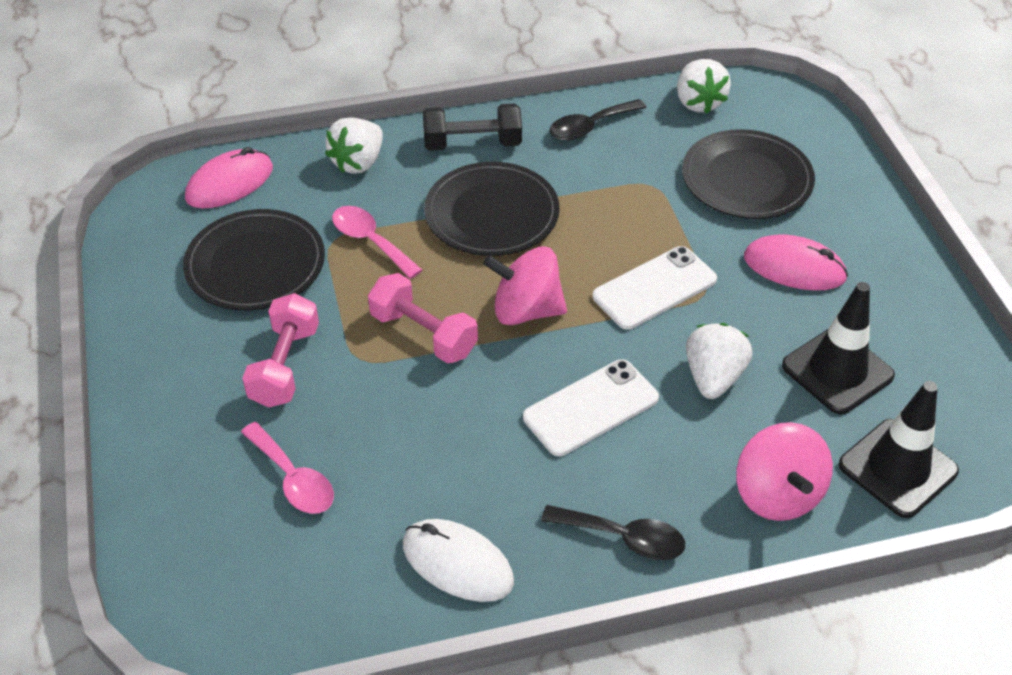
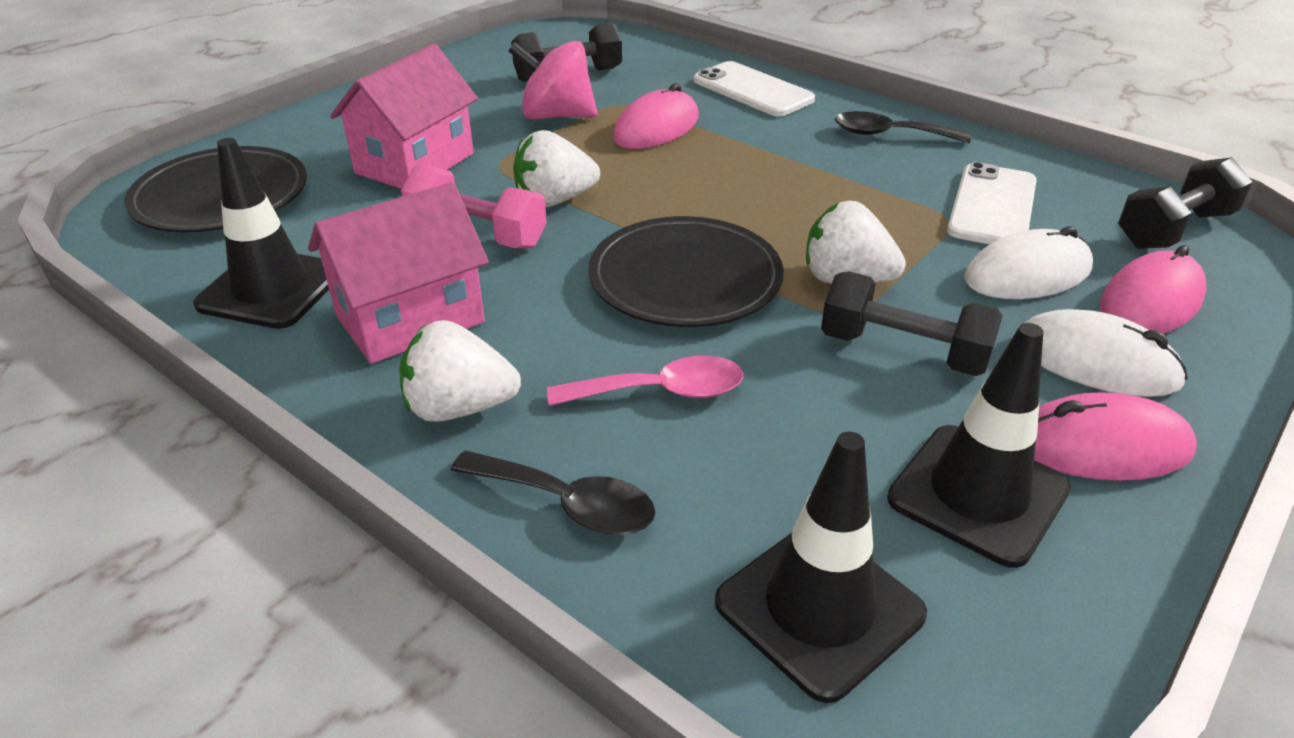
black dumbbell: [423,103,522,151] = 1 -> [511,22,622,81] [821,272,1003,376] [1118,157,1253,249] = 3
black plate: [183,209,325,310] [424,162,560,256] [682,129,815,219] = 3 -> [124,146,307,232] [588,216,784,327] = 2
black traffic cone: [782,282,895,414] [839,381,959,518] = 2 -> [193,138,329,329] [715,432,927,703] [887,323,1071,568] = 3
pink dumbbell: [242,293,319,408] [368,273,478,364] = 2 -> [401,165,547,248] = 1
pink house: none = 0 -> [308,182,489,364] [330,44,478,189] = 2
pink mouse: [185,147,273,209] [744,234,848,291] = 2 -> [613,83,699,149] [1034,392,1197,481] [1100,245,1207,333] = 3
pink spinning top: [483,246,567,325] [737,422,833,521] = 2 -> [508,41,597,120] = 1
pink spoon: [241,422,334,514] [332,206,422,279] = 2 -> [547,356,743,406] = 1
white mouse: [403,519,514,602] = 1 -> [965,226,1093,299] [1024,309,1188,397] = 2

